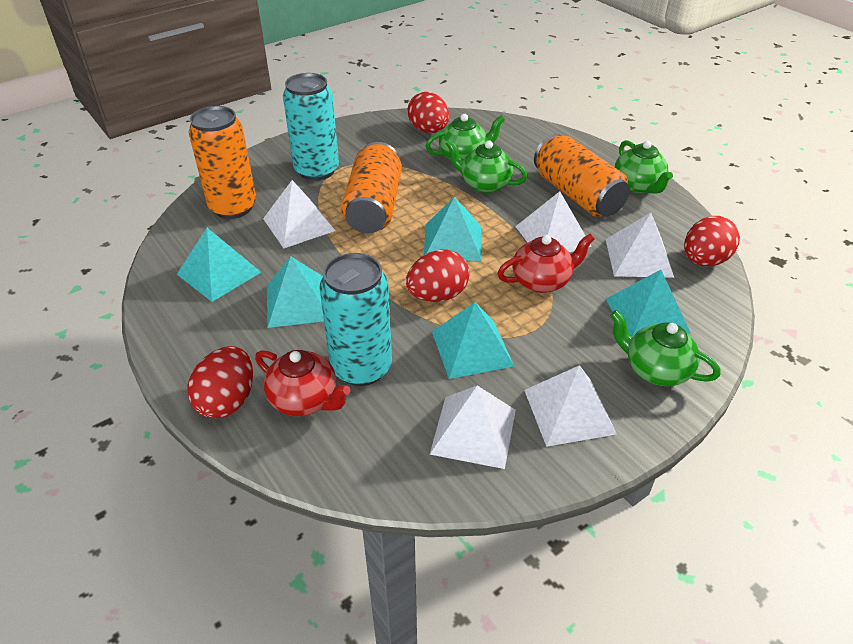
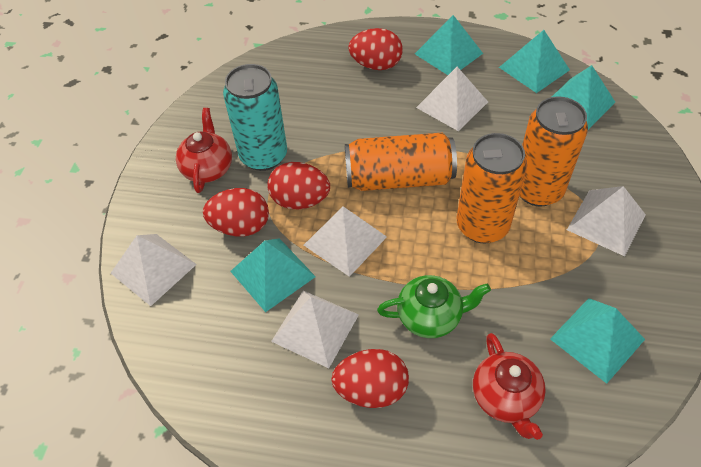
green teapot: [426,114,505,160] [446,139,528,193] [610,310,721,386] [615,140,673,194] = 4 -> [377,275,491,338] = 1
turquoise can: [283,73,339,181] [319,253,392,386] = 2 -> [223,64,287,171] = 1

